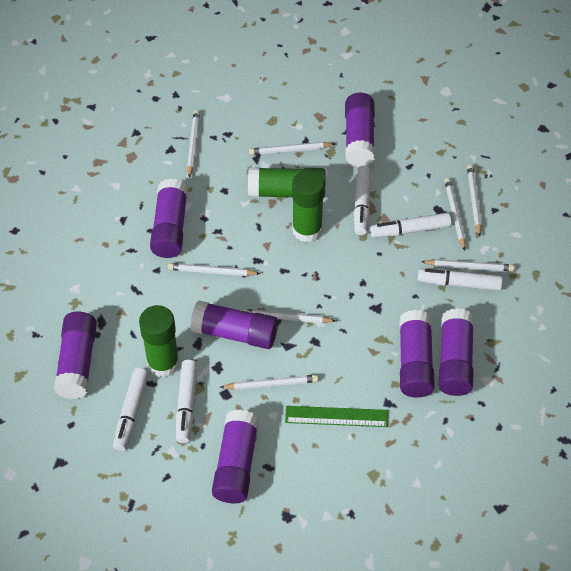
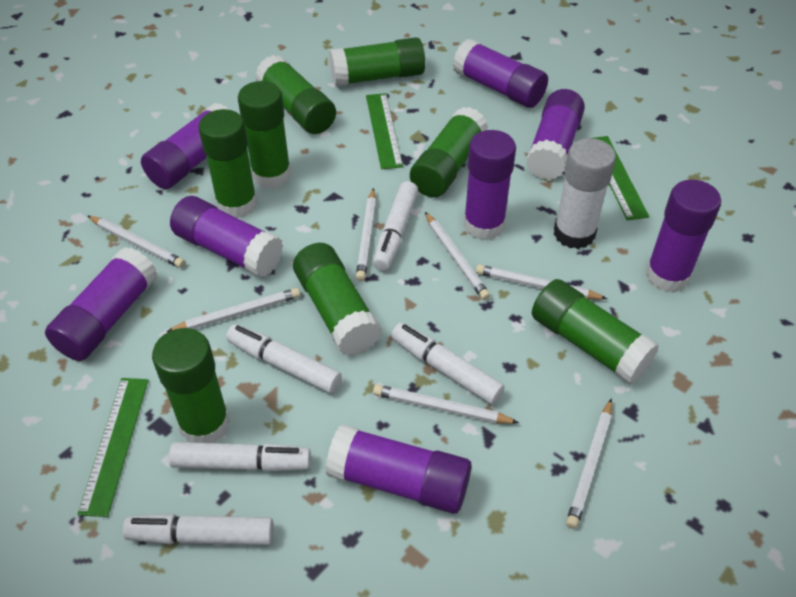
green glue stick: [139,305,179,377] [248,167,326,197] [292,170,325,242] = 3 -> [152,328,230,443] [198,109,258,218] [238,81,291,189] [255,55,336,134] [293,243,382,356] [329,37,425,87] [410,107,488,197] [532,279,659,384] = 8
green ruler: [285,406,388,427] = 1 -> [78,378,149,517] [366,93,403,169] [593,136,649,220] = 3
purple glue stick: [54,312,97,399] [150,178,188,258] [190,300,278,349] [212,410,259,503] [345,93,375,167] [399,310,435,398] [439,308,474,396] = 7 -> [45,247,158,361] [141,103,228,189] [170,196,283,278] [325,424,472,514] [453,39,548,108] [464,130,516,240] [526,89,585,180] [645,180,721,292] = 8
white glue stick: none = 0 -> [554,138,616,249] = 1
white pencil: [168,263,261,276] [187,110,200,178] [220,375,318,390] [241,309,336,323] [249,142,335,155] [421,259,515,271] [444,178,466,251] [467,164,482,237] = 8 -> [88,216,185,268] [166,288,300,332] [356,188,376,281] [373,384,519,424] [425,212,490,300] [476,264,608,300] [566,398,612,529] = 7

